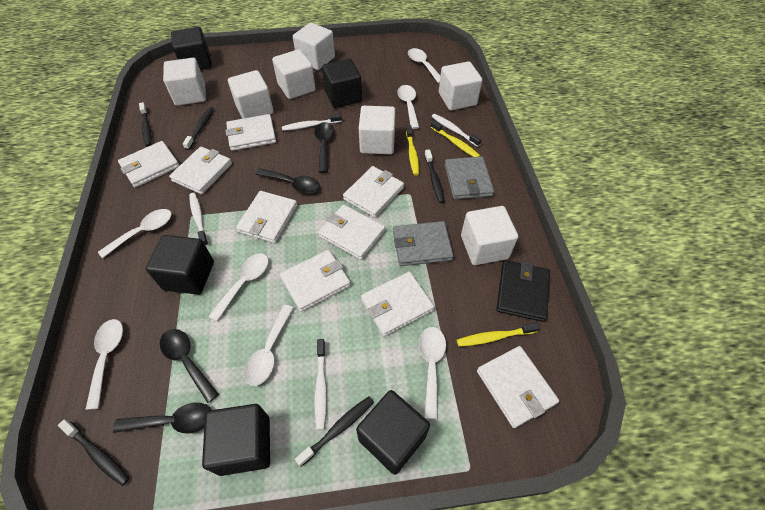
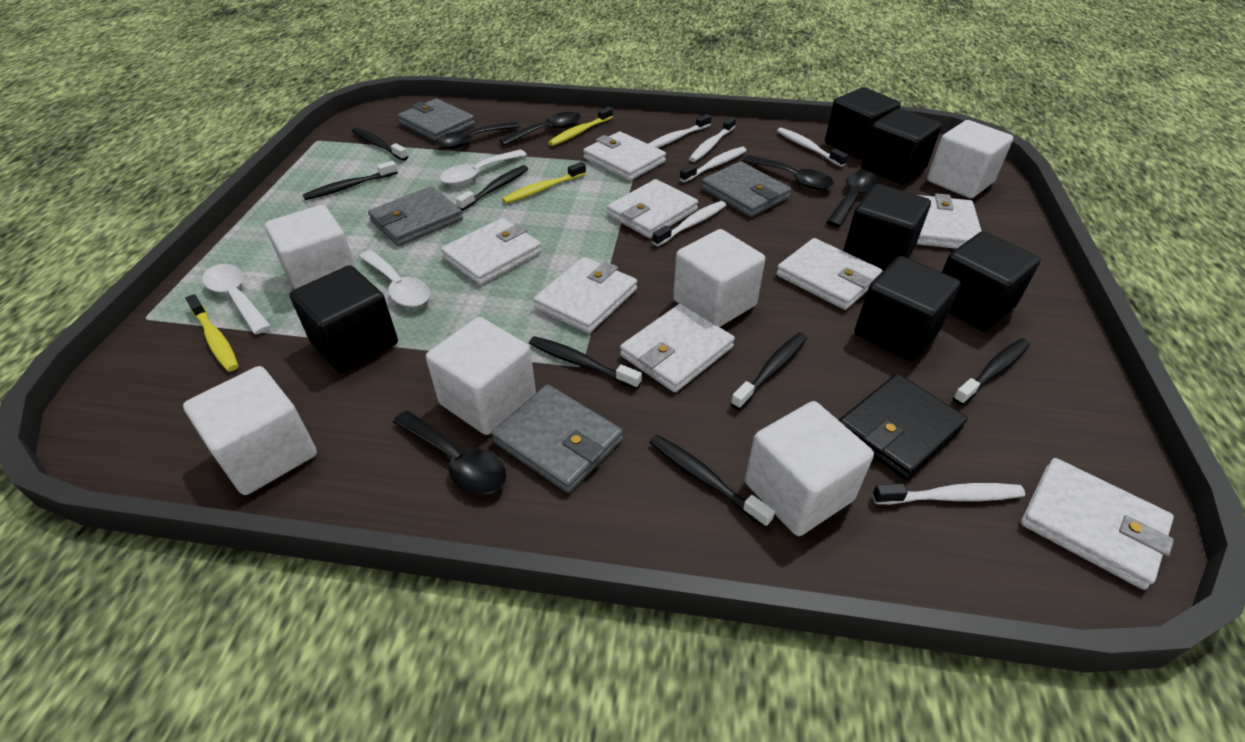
black cube: [146,235,214,295] [171,27,212,70] [202,404,270,476] [322,59,362,108] [356,390,430,475] = 5 -> [290,265,398,373] [825,87,901,159] [843,184,931,270] [855,256,961,361] [861,108,941,185] [942,231,1041,332] = 6
black spoon: [113,403,212,433] [160,329,219,403] [255,168,320,193] [314,122,334,173] = 4 -> [393,410,506,494] [434,121,520,149] [499,112,581,146] [743,155,834,190] [827,171,879,227] = 5
black toothbrush: [58,419,130,486] [139,102,152,147] [183,107,214,150] [295,396,374,467] [424,149,445,203] = 5 -> [303,161,398,200] [352,128,408,161] [456,165,528,211] [529,336,642,389] [649,435,775,528] [731,333,807,410] [953,338,1030,405] = 7
grey wallet: [393,221,454,266] [445,156,494,200] = 2 -> [368,186,463,246] [398,99,475,141] [491,384,623,493] [701,161,791,217] = 4
white cube: [163,58,206,106] [228,70,274,119] [272,49,316,99] [293,23,335,70] [359,106,395,154] [439,61,482,111] [461,206,518,265] = 7 -> [183,366,317,495] [265,205,357,290] [426,317,536,435] [673,229,765,327] [745,401,874,536] [927,120,1013,198] = 6
white spoon: [85,319,123,410] [98,209,172,258] [208,253,268,322] [244,305,294,386] [397,85,419,129] [408,48,440,84] [419,327,446,419] = 7 -> [202,264,271,334] [359,250,430,307] [440,150,527,185] = 3
white toothbrush: [189,193,208,246] [282,113,342,131] [315,339,327,430] [431,114,482,147] = 4 -> [649,114,711,148] [652,201,726,246] [680,147,747,182] [689,116,736,162] [777,128,848,167] [872,483,1025,505] = 6
white wallet: [118,141,180,188] [169,147,232,194] [226,114,276,151] [236,191,297,243] [280,250,351,312] [318,205,385,260] [343,166,404,218] [361,272,434,336] [477,346,559,428] = 9 -> [441,218,542,285] [533,257,637,334] [583,131,666,181] [607,179,698,238] [620,304,735,392] [776,238,882,310] [917,193,982,249] [1021,458,1174,590] = 8

